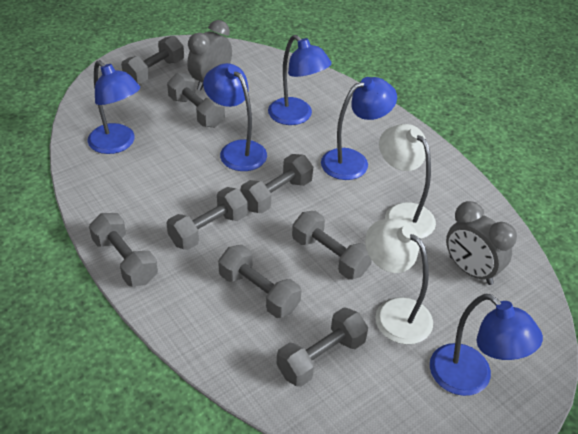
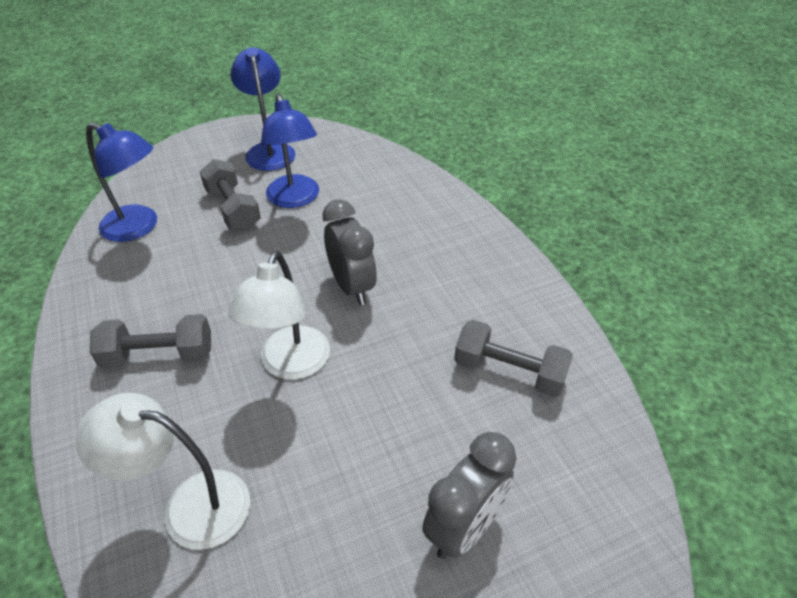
blue lamp: [88,60,140,154] [203,63,267,171] [268,35,332,125] [321,77,397,180] [430,294,543,396] = 5 -> [86,123,157,242] [230,47,295,171] [261,93,319,208] = 3
grey dumbbell: [89,213,158,286] [121,36,184,84] [166,187,248,250] [167,73,225,127] [218,245,301,318] [240,154,313,213] [277,307,368,387] [292,211,372,280] = 8 -> [90,314,211,368] [200,159,261,231] [454,320,573,397] = 3

